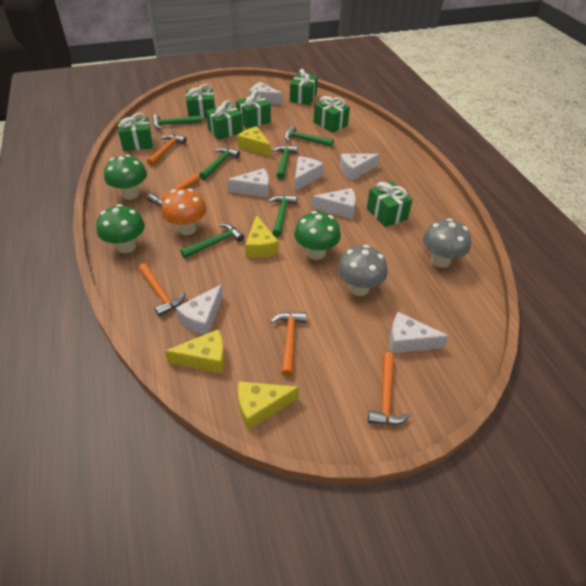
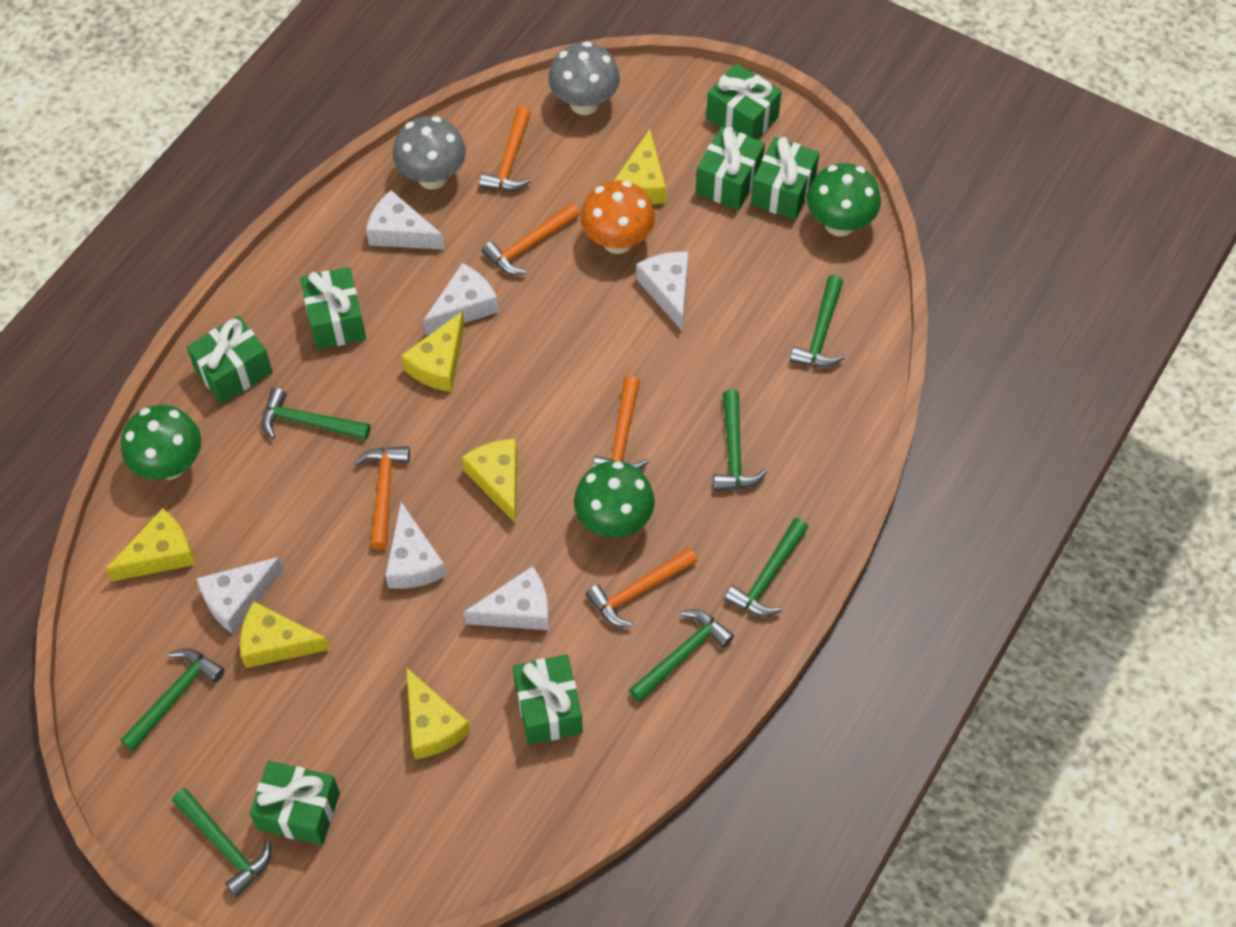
green hammer: [153,114,202,130] [180,224,244,258] [199,148,240,180] [268,195,297,237] [272,145,298,180] [285,125,334,147] = 6 -> [120,649,225,751] [172,788,271,897] [262,388,371,440] [629,609,734,702] [713,390,767,491] [724,518,808,617] [790,275,845,367] = 7
white cheese: [176,284,223,335] [227,168,269,198] [249,82,283,105] [295,156,324,191] [312,188,356,219] [340,154,380,181] [389,312,449,353] = 7 -> [196,557,284,634] [366,190,444,250] [385,502,446,589] [423,263,499,336] [463,566,549,630] [636,252,689,331] = 6
yellow cheese: [165,329,225,373] [237,126,271,157] [238,381,299,430] [245,215,279,258] = 4 -> [106,508,195,581] [240,601,330,668] [401,311,464,392] [406,667,470,759] [462,439,517,524] [614,129,666,205] = 6

